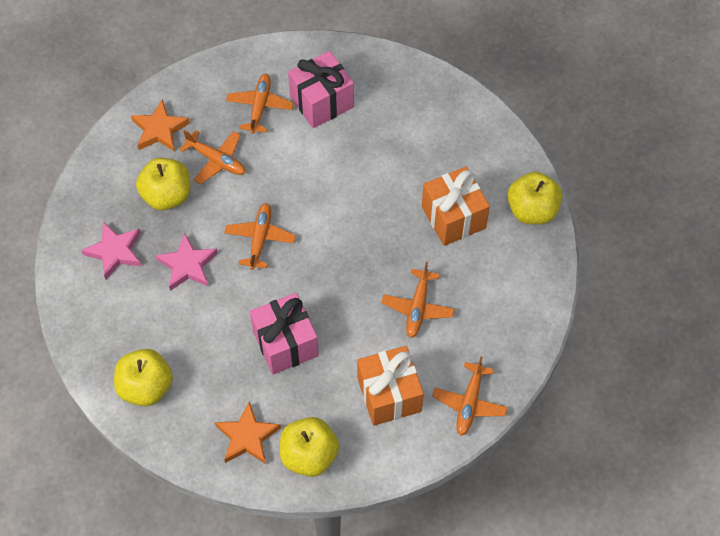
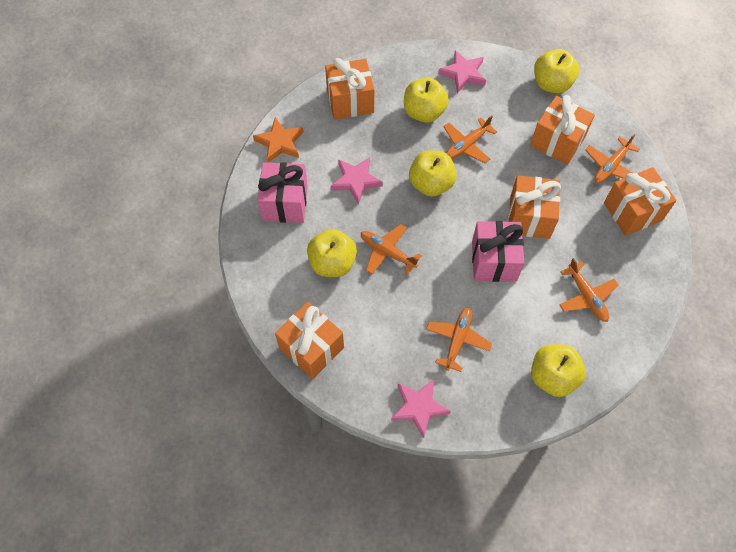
orange gift: [357,346,424,426] [422,167,490,246] = 2 -> [275,302,344,379] [325,58,374,120] [508,176,561,239] [530,95,595,165] [604,167,677,236] = 5
orange star: [131,99,190,152] [215,402,281,464] = 2 -> [253,117,303,163] = 1
pink star: [81,222,142,280] [155,233,218,291] = 2 -> [331,157,383,205] [391,379,451,438] [438,50,486,93] = 3
yellow apple: [114,349,173,406] [136,158,191,210] [280,417,339,477] [507,172,562,224] = 4 -> [307,229,357,277] [404,78,449,123] [409,150,457,197] [531,344,586,397] [534,49,579,93] = 5

